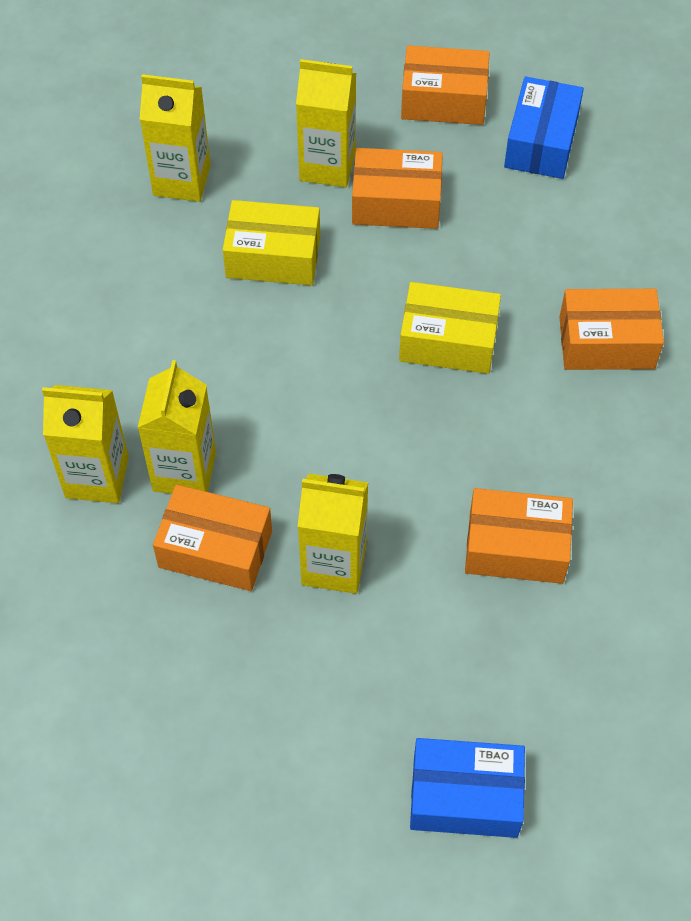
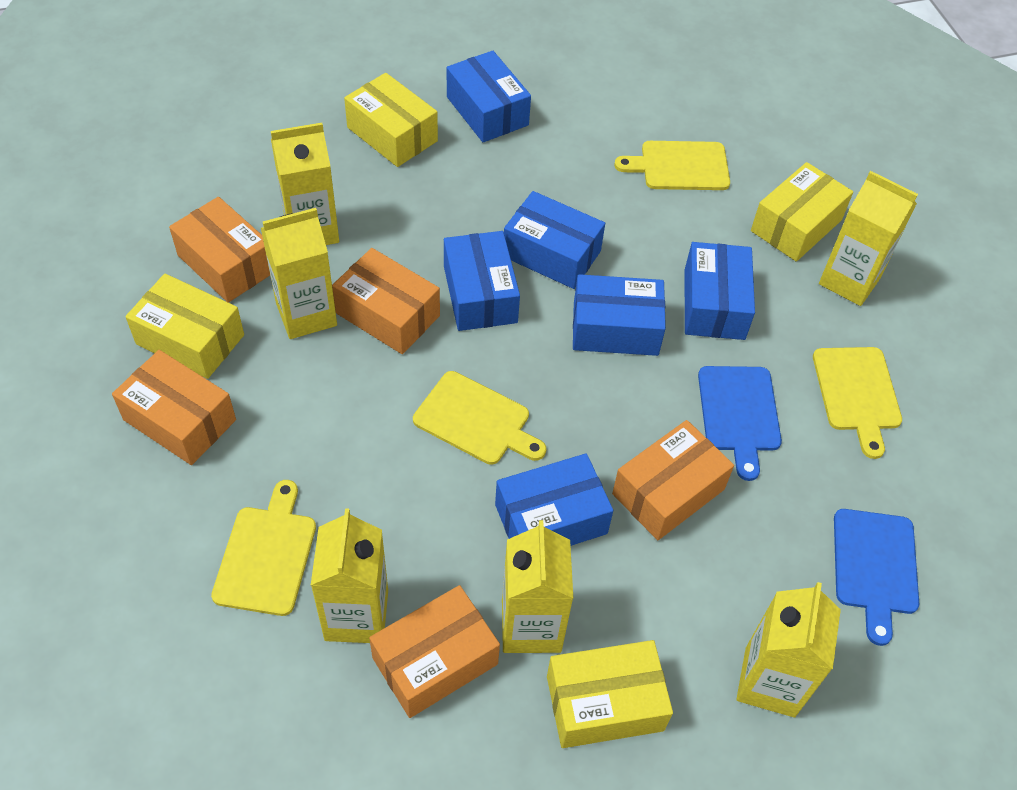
blue box: [410,738,525,838] [504,77,584,179] = 2 -> [444,231,520,331] [447,51,531,142] [495,453,613,546] [504,191,605,289] [573,274,666,356] [684,242,755,340] = 6
blue cutting board: none = 0 -> [698,366,782,481] [834,509,919,646] = 2
yellow box: [223,200,320,285] [399,282,501,374] = 2 -> [125,274,244,379] [344,73,438,167] [547,640,673,748] [751,162,853,262] = 4
yellow carton: [42,385,129,503] [138,360,216,494] [140,74,210,202] [296,59,356,187] [298,474,368,594] = 5 -> [261,208,337,339] [271,123,339,245] [311,508,388,643] [502,520,573,653] [736,582,841,717] [819,171,918,306] = 6
yellow cutting board: none = 0 -> [211,480,316,616] [413,371,546,465] [614,141,730,190] [813,347,902,459] = 4

